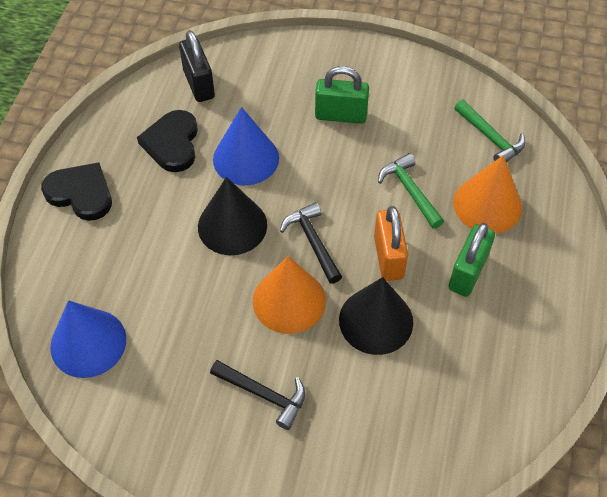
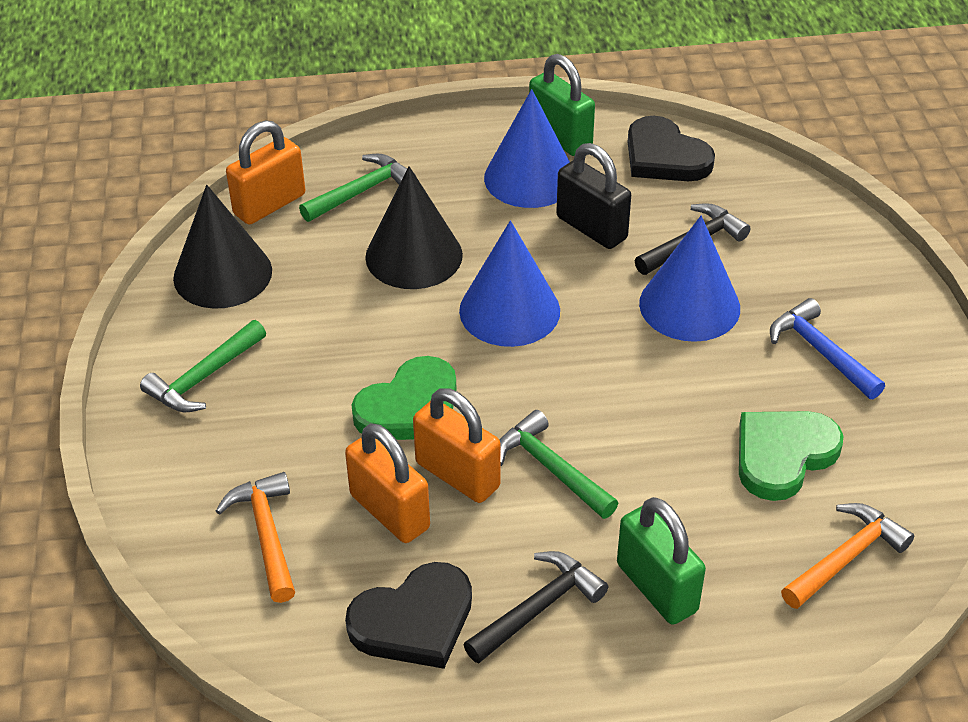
blue cone: [50,300,126,378] [213,107,279,185] = 2 -> [459,220,560,347] [484,89,570,208] [639,216,740,342] = 3
blue hammer: none = 0 -> [770,298,885,399] = 1
green hammer: [378,153,444,229] [454,100,525,163] = 2 -> [140,320,266,412] [299,154,416,222] [500,410,618,519] = 3
green heart: none = 0 -> [352,356,457,440] [739,411,843,501] = 2
orange cone: [253,256,326,334] [453,155,522,234] = 2 -> none = 0
orange hammer: none = 0 -> [216,472,295,603] [781,503,914,609] = 2
orange padlock: [374,206,408,281] = 1 -> [226,120,305,225] [345,423,430,543] [413,388,501,503] = 3

